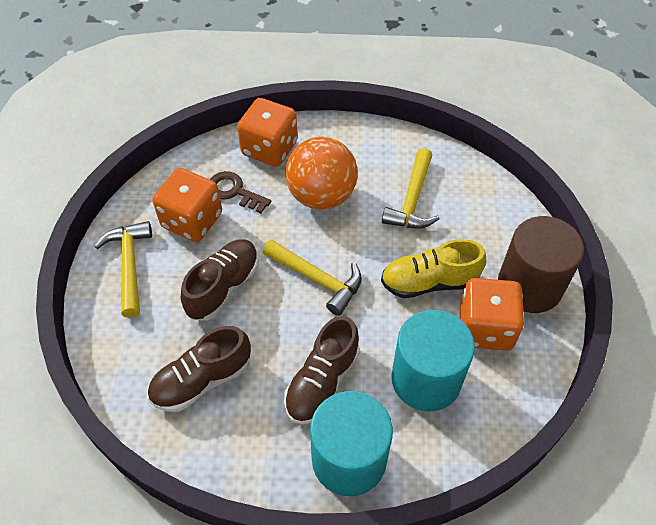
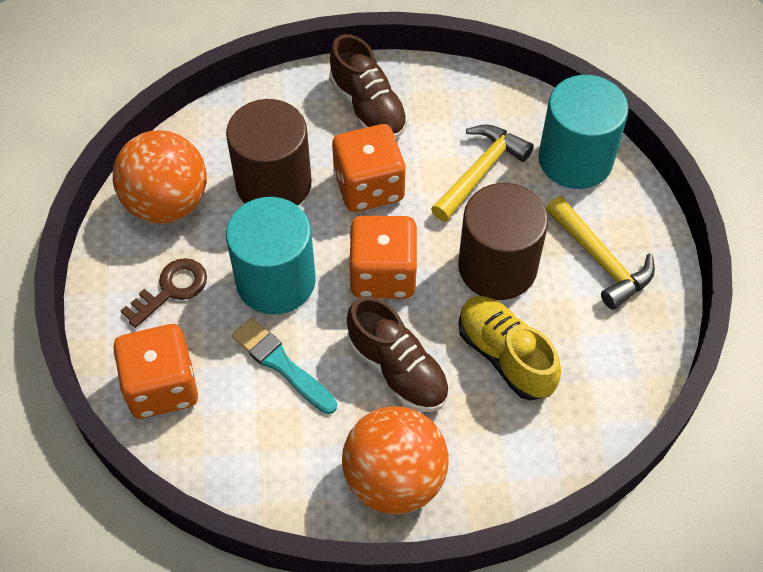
brown cylinder: [498,216,584,313] = 1 -> [226,99,312,206] [458,183,548,300] = 2
brown shoe: [148,326,251,412] [181,239,259,321] [284,316,360,424] = 3 -> [329,34,408,139] [347,296,449,412] = 2
orange ball: [285,137,358,210] = 1 -> [113,130,207,224] [342,406,449,514] = 2
turquoise brush: none = 0 -> [232,318,337,414] = 1
yellow hammer: [94,221,152,318] [262,239,362,316] [382,148,439,229] = 3 -> [431,124,534,222] [546,196,655,310] = 2

